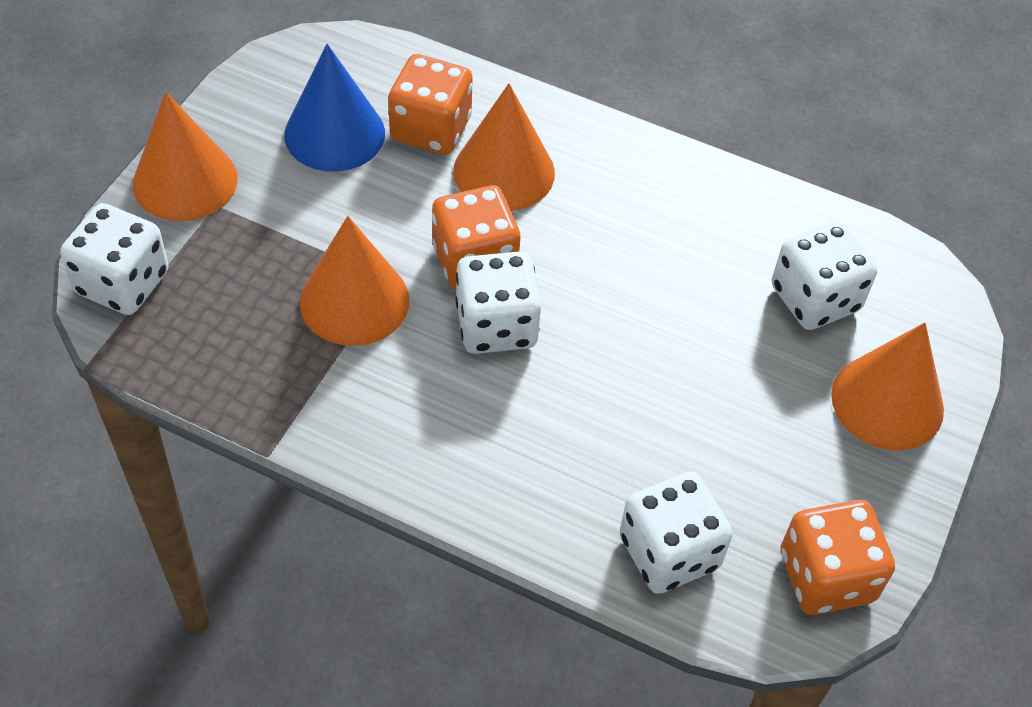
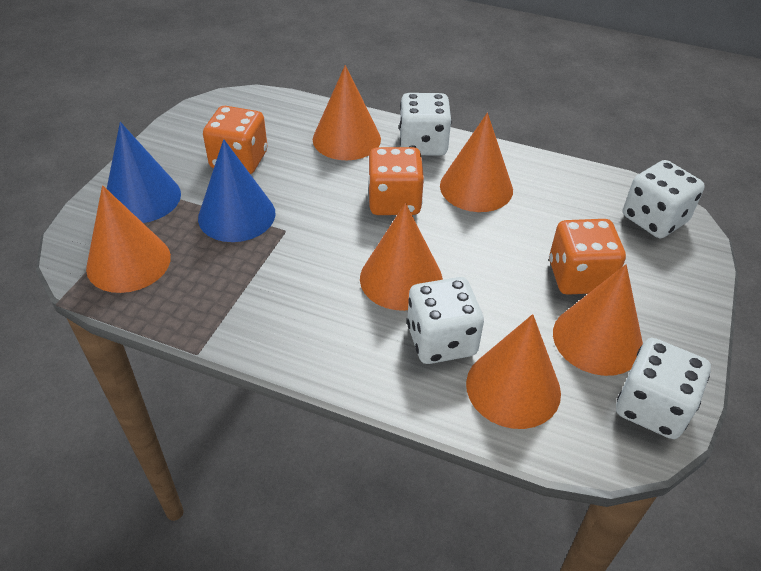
blue cone: [284,44,385,171] = 1 -> [107,122,181,223] [198,139,275,242] = 2
orange cone: [133,92,238,221] [300,216,409,346] [453,83,555,211] [831,323,944,450] = 4 -> [86,185,171,293] [313,65,381,160] [360,203,443,311] [440,113,513,212] [466,314,561,429] [553,264,643,376] = 6

